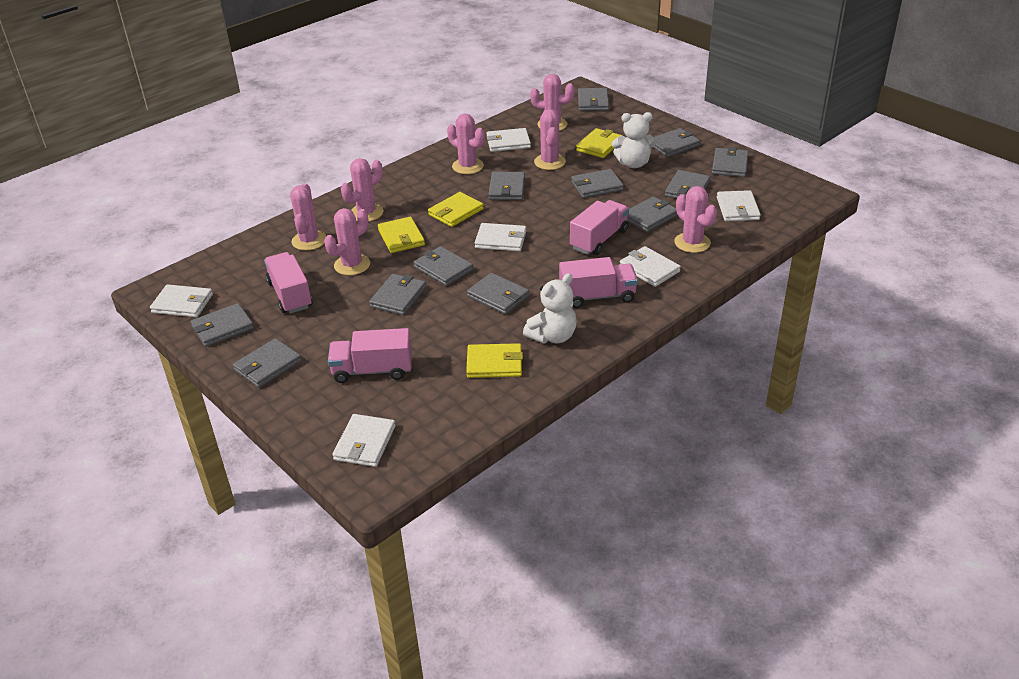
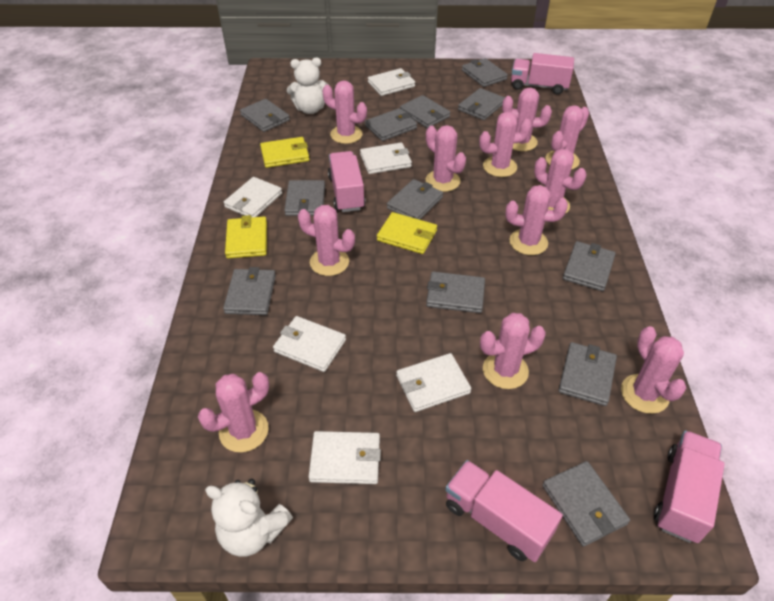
pink cactus: [290,183,326,251] [324,208,370,275] [341,158,383,221] [447,114,485,174] [530,74,575,131] [534,109,566,170] [674,186,717,253] = 7 -> [198,372,269,453] [298,205,355,276] [323,81,367,144] [425,125,466,192] [479,112,532,177] [480,313,546,389] [502,87,552,151] [505,185,568,255] [534,149,587,214] [546,105,589,170] [621,326,686,414] = 11
yellow wallet: [378,217,425,253] [428,192,484,227] [466,343,523,378] [576,128,622,158] = 4 -> [225,215,267,258] [260,137,310,168] [377,212,437,254] = 3

